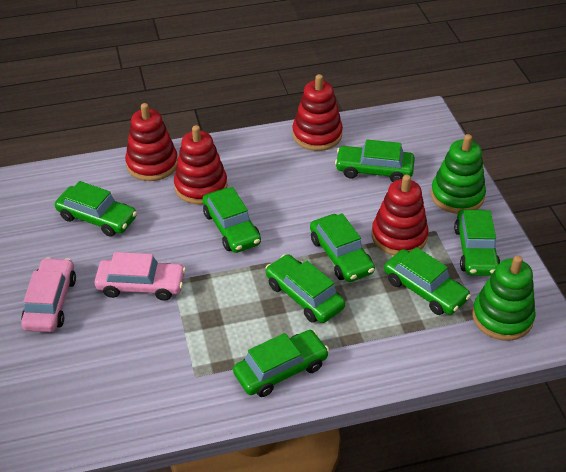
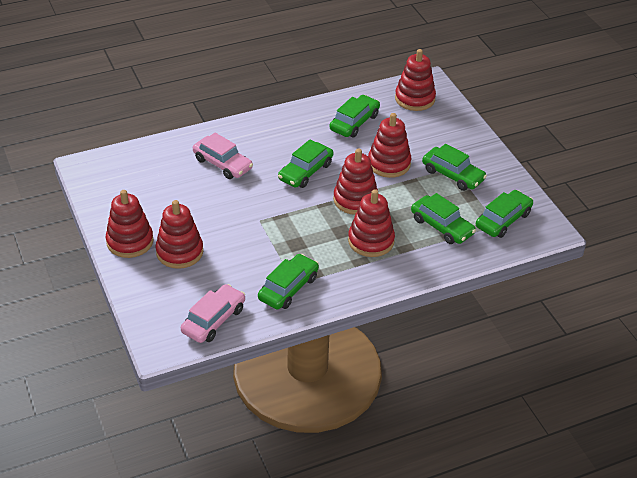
green car: [55,181,137,237] [202,187,261,253] [233,330,329,397] [265,254,345,323] [310,213,375,282] [335,139,415,182] [384,247,471,315] [454,209,500,276] = 8 -> [258,254,319,309] [278,140,333,188] [330,95,380,137] [411,193,476,244] [422,144,487,191] [476,190,533,238] = 6
green stacking toy: [431,134,486,214] [472,255,536,341] = 2 -> none = 0
red stacking toy: [125,103,178,181] [174,125,227,205] [292,74,343,151] [372,175,428,255] = 4 -> [106,190,154,258] [156,200,203,269] [333,149,378,215] [348,189,395,257] [368,113,411,178] [395,49,436,111] = 6

